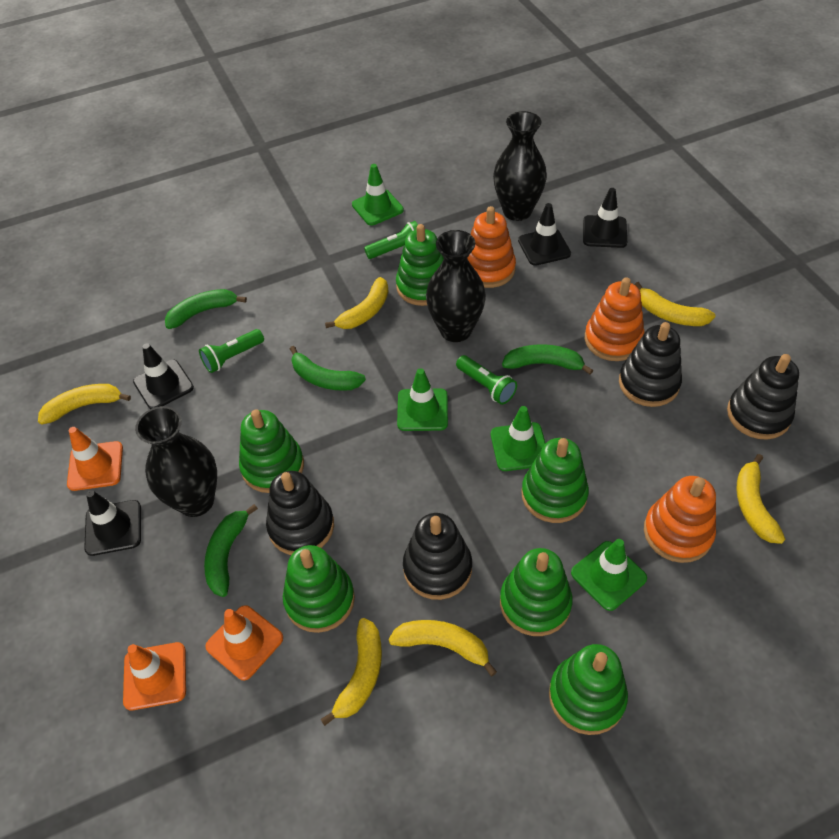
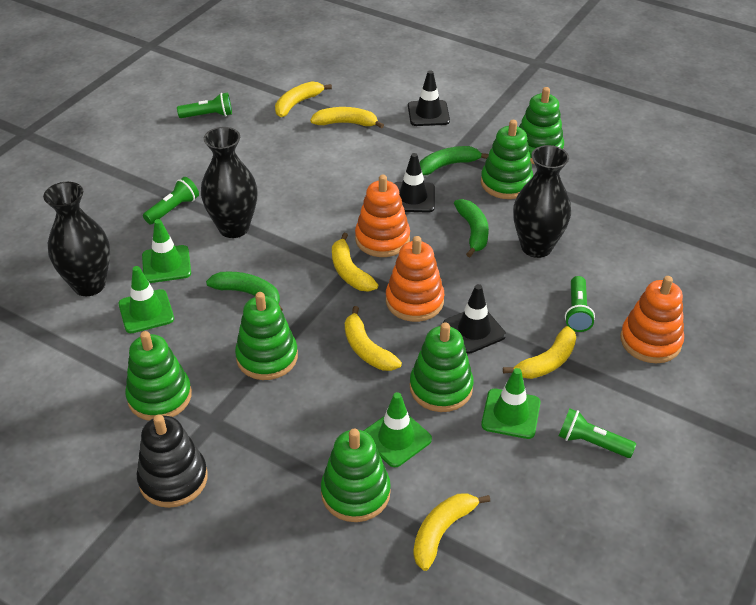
black stacking toy: [266,471,334,555] [403,513,472,600] [619,322,682,407] [727,354,799,440] = 4 -> [137,414,208,508] = 1
black traffic cone: [84,490,141,556] [133,343,194,409] [518,203,571,266] [583,188,627,248] = 4 -> [394,153,435,213] [408,70,450,126] [443,284,506,354] = 3
green banana: [165,289,247,329] [204,504,258,597] [290,346,366,391] [502,344,593,375] = 4 -> [206,271,283,311] [420,146,489,175] [454,199,489,257] = 3
green flashlight: [199,329,264,373] [364,221,418,259] [456,355,517,405] = 3 -> [143,177,199,225] [177,93,232,118] [559,409,636,458] [565,276,595,332] = 4
orange traffic cone: [67,427,123,491] [123,642,186,710] [205,605,283,680] = 3 -> none = 0

